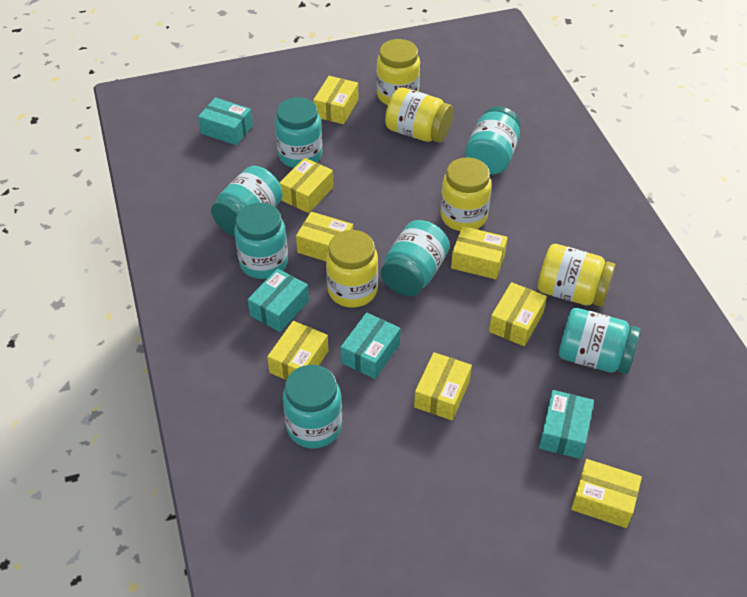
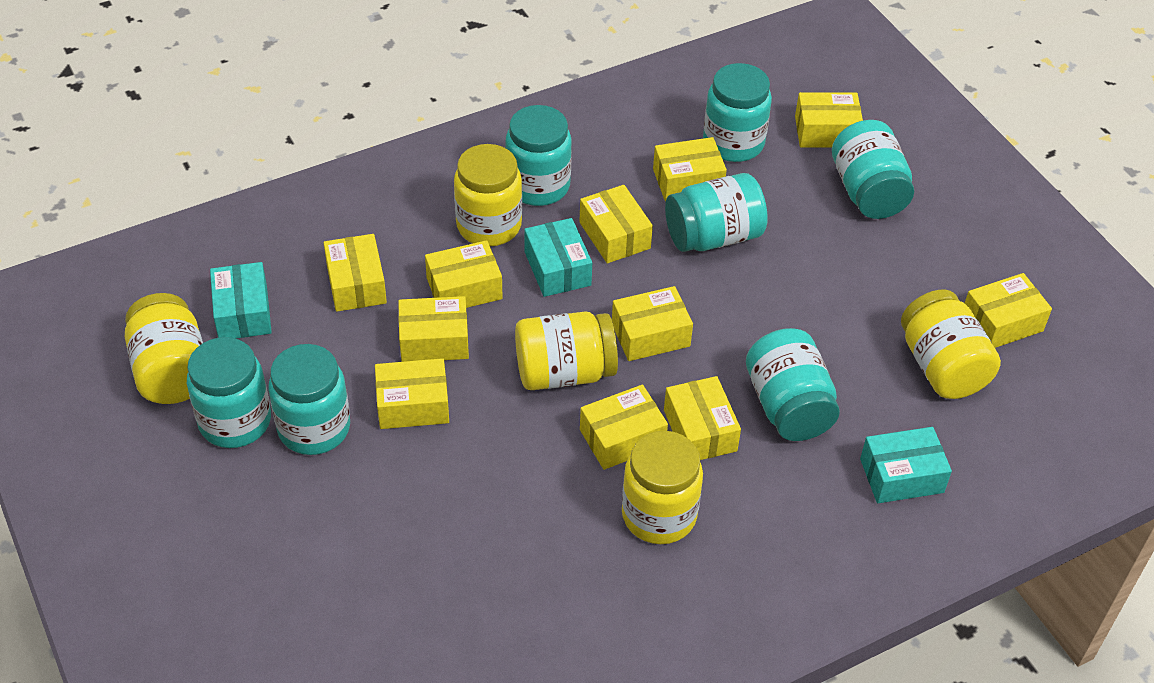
turquoise box: [198,97,253,145] [248,269,309,332] [340,312,400,379] [539,390,594,459] = 4 -> [210,262,272,338] [524,218,592,297] [860,427,952,503] = 3
yellow box: [267,321,329,380] [279,158,334,213] [296,212,353,261] [313,76,358,124] [414,352,472,420] [451,226,508,279] [489,282,547,346] [571,459,642,528] = 8 -> [324,234,387,312] [375,358,449,429] [398,296,469,362] [425,240,503,308] [579,185,653,263] [580,385,668,470] [612,286,693,361] [653,137,727,202] [664,376,741,460] [795,92,863,148] [965,273,1052,348] = 11

